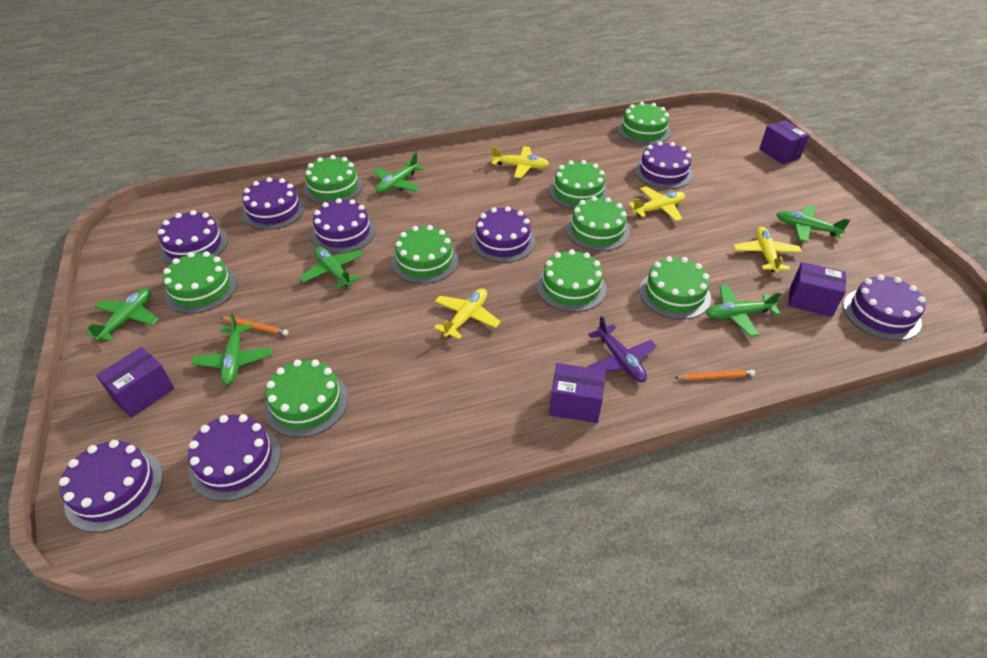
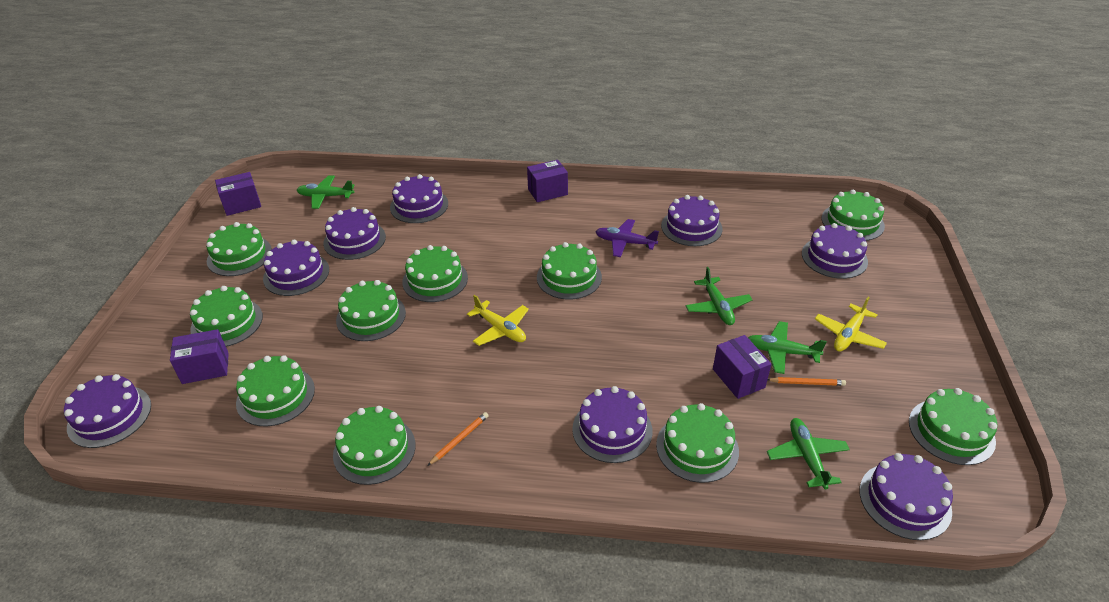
green cake: [163,251,237,314] [264,359,348,438] [304,155,363,204] [391,225,458,284] [537,249,606,312] [549,160,608,209] [566,196,630,251] [617,102,671,145] [639,256,711,319] = 9 -> [190,286,263,347] [206,222,272,276] [236,355,315,426] [333,406,416,485] [336,280,406,341] [402,245,468,302] [537,242,602,299] [656,403,739,483] [822,190,885,241] [909,388,997,465] = 10
green plane: [86,288,159,341] [191,313,272,385] [299,247,363,289] [373,153,424,193] [706,285,782,337] [776,205,850,242] = 6 -> [297,175,355,209] [686,267,753,325] [748,321,827,374] [767,418,850,490] = 4
yellow plane: [434,288,501,339] [491,146,549,178] [628,186,685,221] [733,227,802,273] = 4 -> [467,295,529,346] [815,297,887,352] = 2

